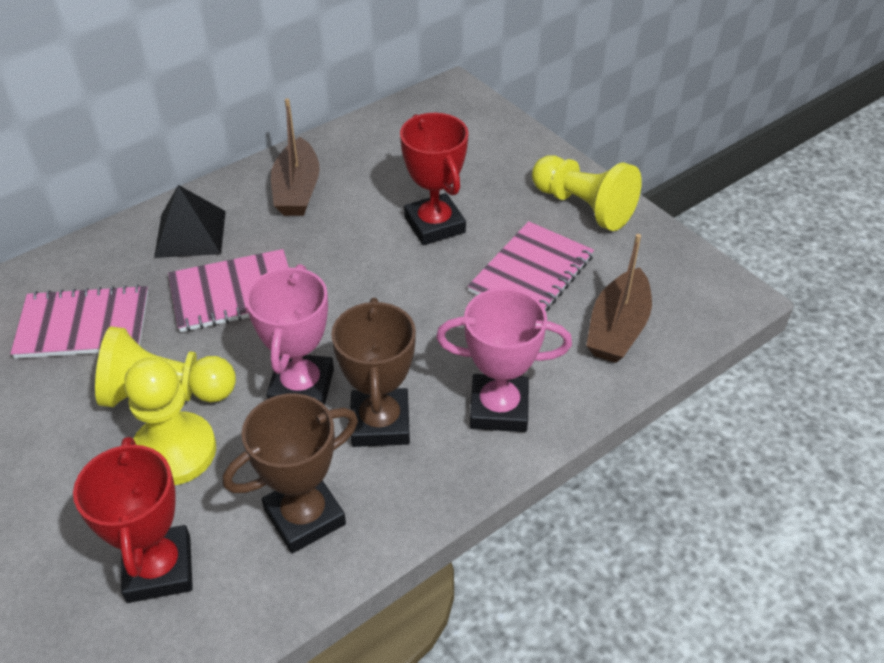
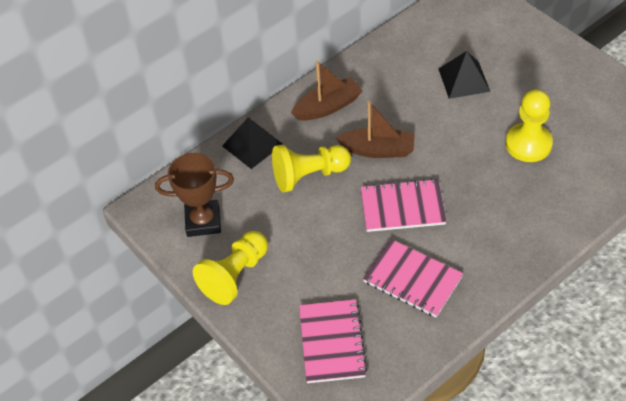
black pyramid: [154,185,226,258] = 1 -> [222,117,283,169] [439,51,490,99] = 2
brown trophy: [223,393,358,553] [331,298,416,447] = 2 -> [155,153,234,237] = 1
pink trophy: [246,264,334,405] [436,288,572,432] = 2 -> none = 0
red trophy: [73,437,193,603] [400,113,468,245] = 2 -> none = 0

